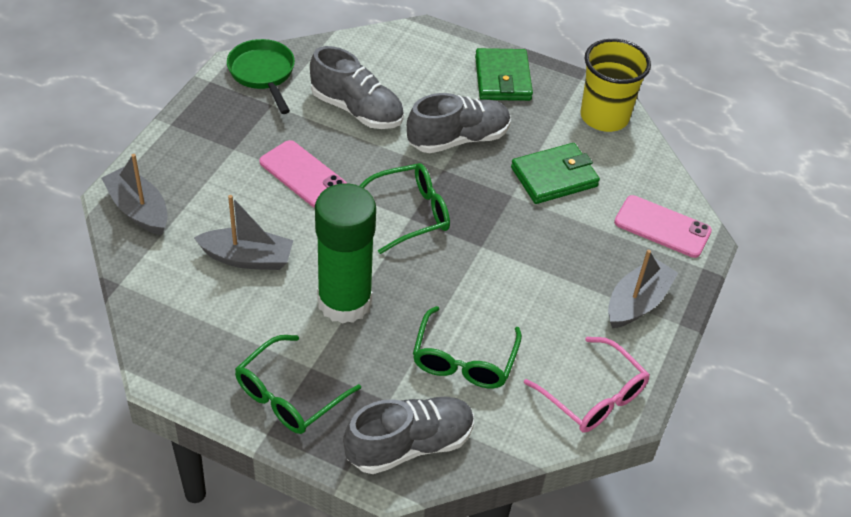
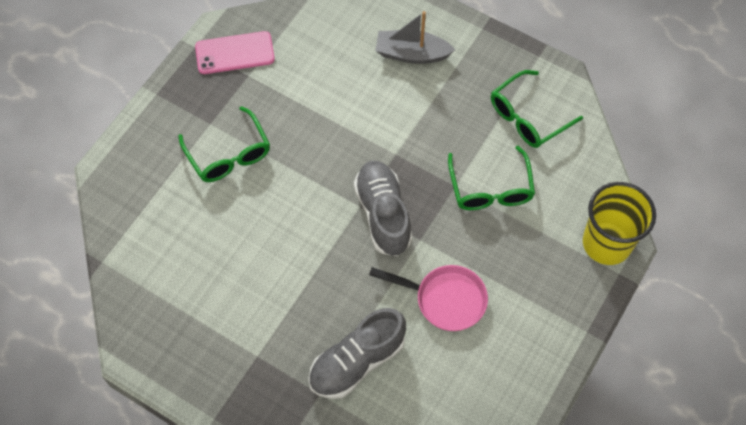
green glue stick: [315,183,376,324] = 1 -> none = 0
green pan: [227,39,295,114] = 1 -> none = 0
green wallet: [475,48,533,101] [511,143,600,204] = 2 -> none = 0
grey boat: [101,154,168,235] [194,195,293,270] [608,250,678,328] = 3 -> [375,11,455,64] = 1
grey shoe: [310,46,404,129] [343,396,474,474] [407,93,511,153] = 3 -> [308,308,406,399] [354,161,412,256] = 2
pink glasses: [524,337,650,432] = 1 -> none = 0
pink pan: none = 0 -> [369,265,488,331] = 1
pink phone: [259,140,347,208] [614,195,712,258] = 2 -> [195,31,275,74] = 1

